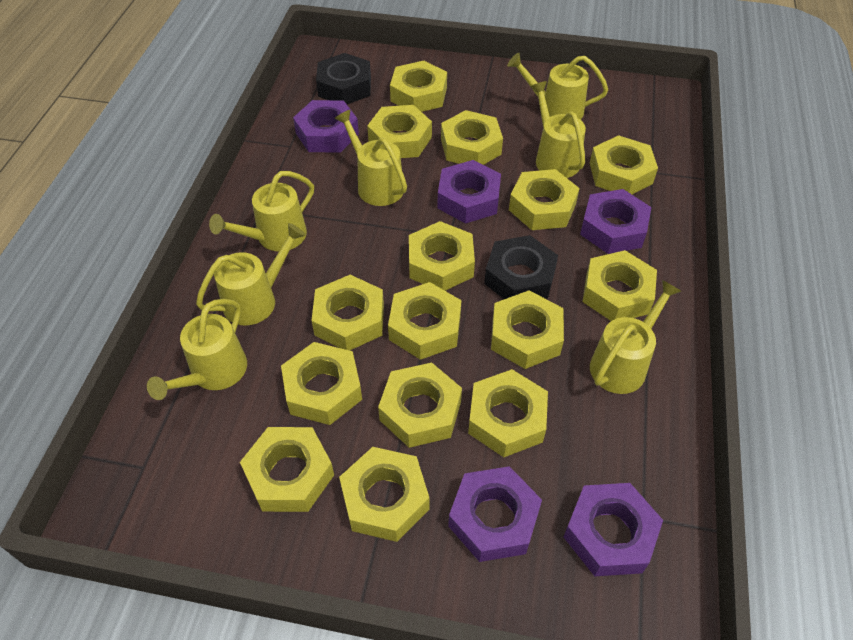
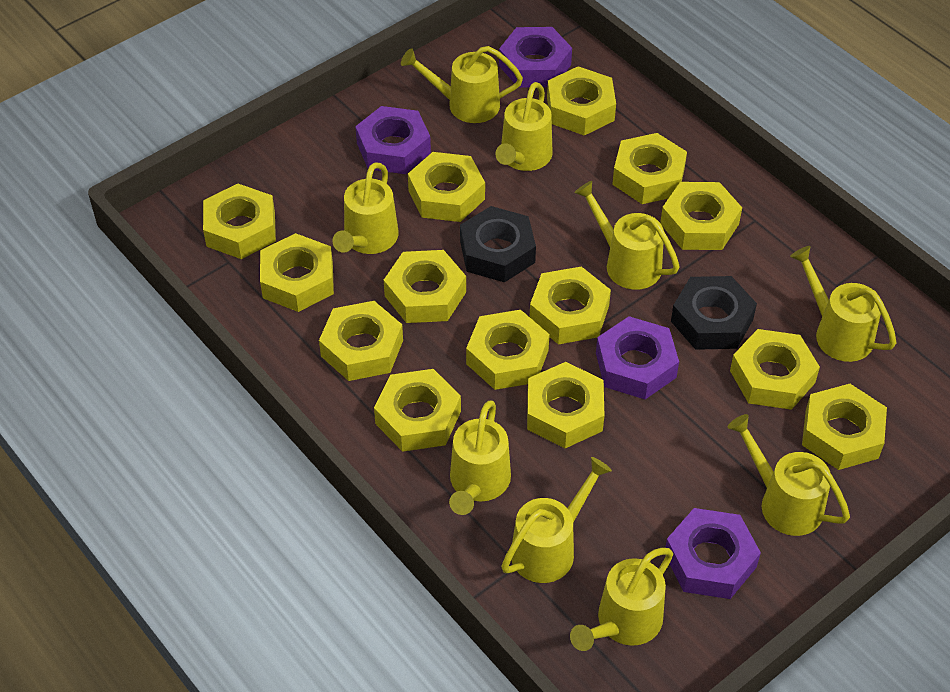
purple nut: [293,100,359,153] [437,160,501,224] [448,466,542,562] [564,483,663,576] [580,189,652,254] = 5 -> [355,106,431,174] [499,27,572,88] [596,316,679,399] [665,508,761,599] = 4
yellow nut: [240,427,334,512] [281,342,362,425] [311,275,384,351] [339,447,430,542] [367,105,432,158] [378,363,462,448] [388,282,461,360] [390,61,447,112] [409,221,475,291] [441,110,503,165] [468,369,548,457] [491,290,564,369] [509,169,580,230] [583,250,657,321] [590,135,658,194] = 15 -> [203,184,276,259] [260,233,334,312] [319,301,403,381] [374,369,461,452] [384,250,466,323] [408,152,485,222] [466,310,550,390] [527,362,605,448] [530,266,611,344] [547,66,616,136] [612,133,687,204] [660,182,742,250] [730,329,820,410] [802,384,887,470] = 14
yellow watering can: [147,299,247,400] [196,223,306,326] [209,171,314,251] [335,110,407,206] [507,53,608,120] [530,81,586,178] [590,280,681,394] = 7 -> [332,163,399,254] [401,46,523,123] [449,401,511,515] [495,82,553,171] [501,457,612,583] [570,548,673,651] [574,181,680,290] [728,414,850,536] [790,246,896,362] = 9

